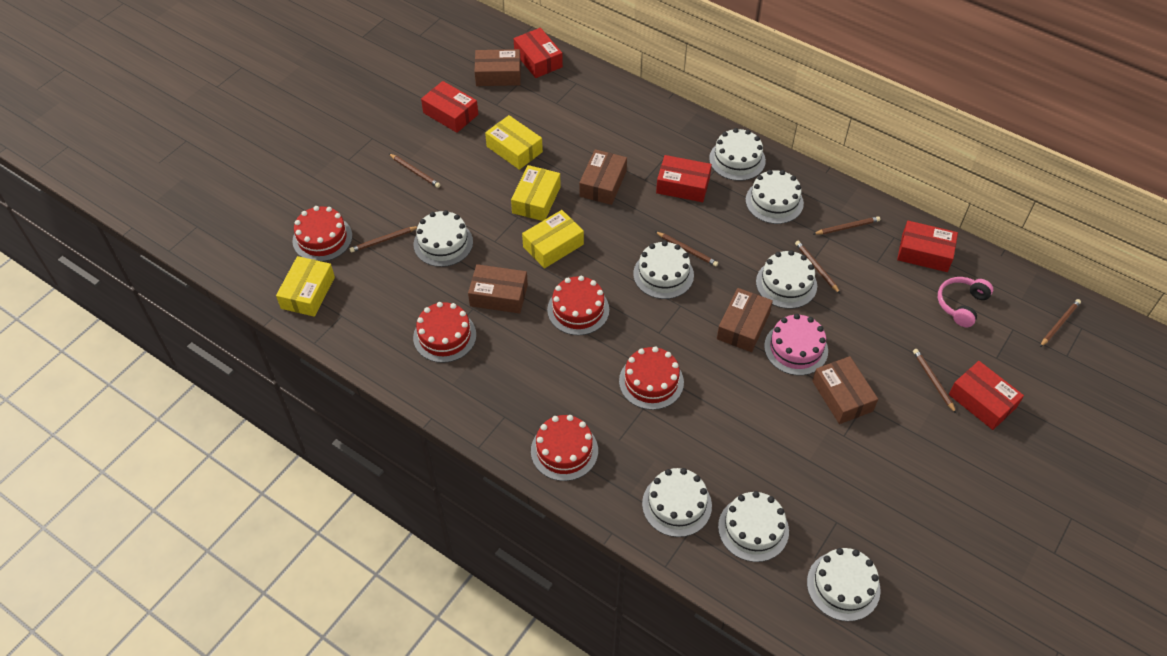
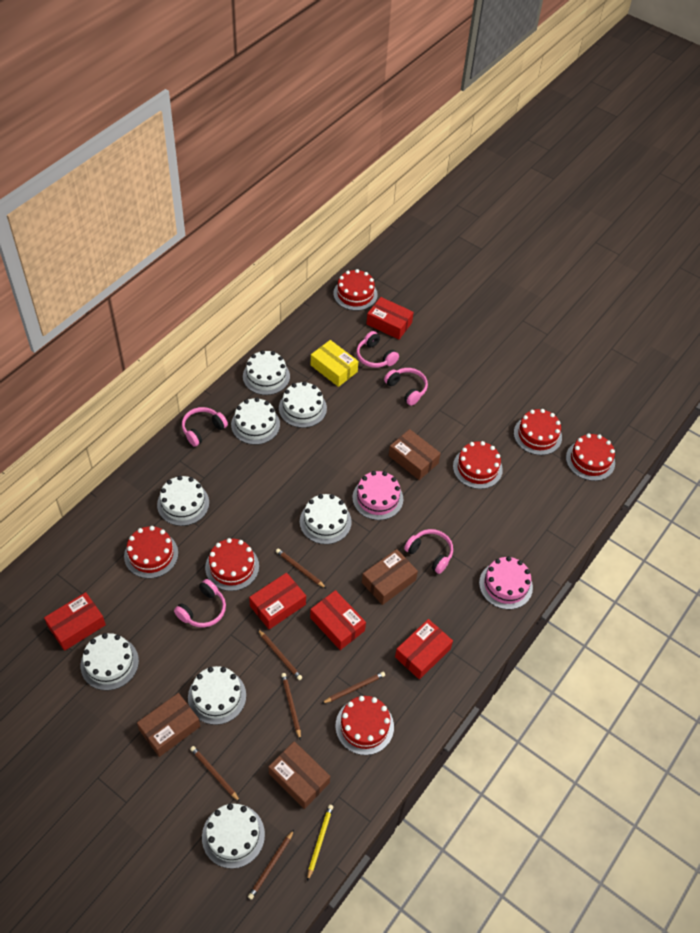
brown box: [468,264,528,313] [474,49,521,86] [579,149,627,205] [717,288,773,352] [812,356,878,424] = 5 -> [137,693,200,757] [268,741,330,809] [362,549,418,605] [389,429,441,480] = 4
brown pencil: [349,226,418,253] [389,154,440,188] [655,231,718,267] [795,241,840,293] [813,216,880,235] [913,349,957,414] [1040,299,1081,347] = 7 -> [190,746,240,802] [248,830,294,900] [258,629,302,680] [276,549,327,589] [281,673,301,740] [322,672,385,703] = 6
pink cake: [764,314,828,375] = 1 -> [352,471,403,520] [479,556,533,609] = 2
pink headphones: [938,277,993,327] = 1 -> [174,579,226,627] [182,407,228,447] [356,331,399,368] [384,368,428,406] [404,529,453,574] = 5
red cake: [293,206,352,262] [413,302,476,363] [531,415,598,481] [547,276,609,335] [619,346,684,410] = 5 -> [124,526,178,578] [205,538,259,591] [333,269,378,311] [335,696,394,755] [453,441,503,489] [514,409,562,455] [566,434,615,481] = 7
yellow box: [276,256,335,317] [485,115,543,170] [511,165,561,221] [522,210,584,268] = 4 -> [311,340,359,387] = 1
yellow pencil: none = 0 -> [307,805,333,881] = 1

